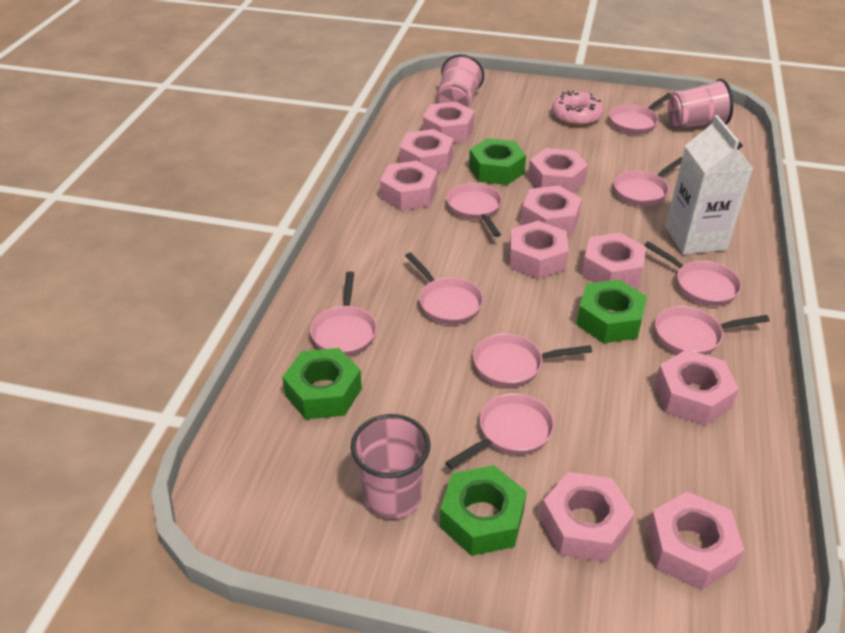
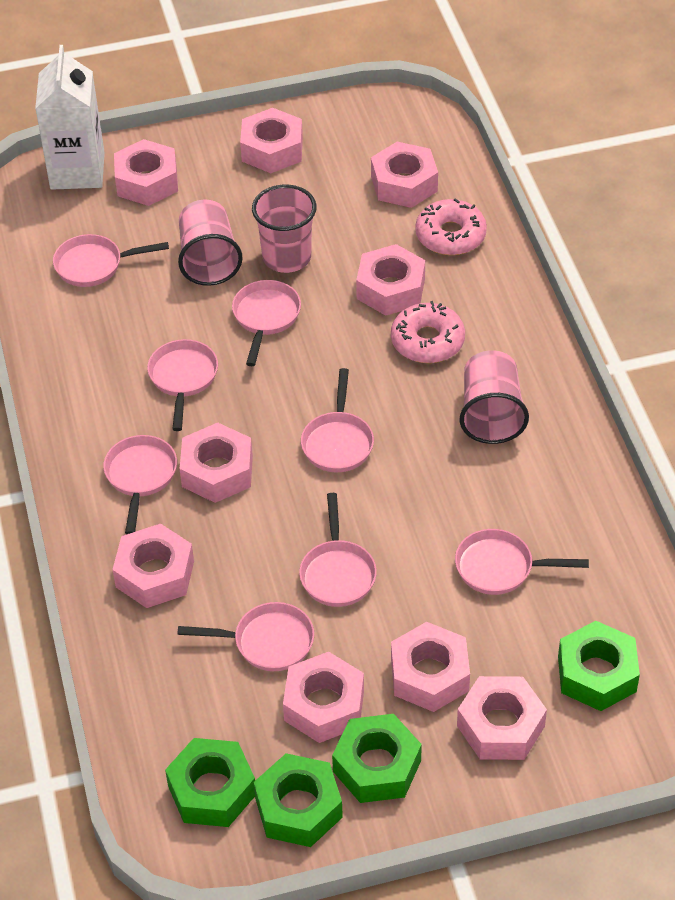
pink donut: [552,91,603,126] = 1 -> [391,301,465,363] [415,198,487,255] = 2
pink nut: [380,161,437,211] [400,129,454,173] [423,101,475,143] [509,221,569,279] [521,185,582,235] [528,148,588,193] [540,472,635,562] [581,233,646,287] [647,492,744,590] [655,349,739,425] = 10 -> [112,524,194,608] [114,139,178,206] [180,423,253,503] [240,108,303,173] [283,652,364,743] [356,244,425,316] [371,142,438,208] [391,622,470,712] [457,676,547,760] = 9
pink pan: [310,271,377,356] [405,252,483,324] [445,393,554,469] [447,183,502,237] [473,333,592,387] [609,93,671,134] [614,157,682,206] [644,241,742,306] [655,306,770,355] = 9 -> [53,234,169,287] [103,435,177,534] [147,339,218,431] [177,602,314,671] [232,280,301,366] [299,493,377,607] [301,368,374,472] [455,529,589,595] = 8

